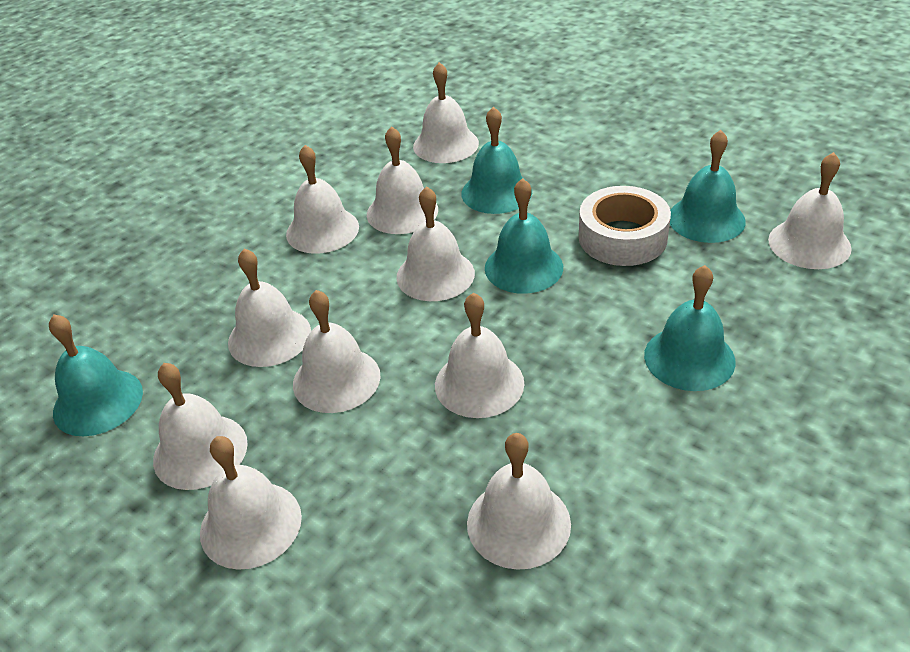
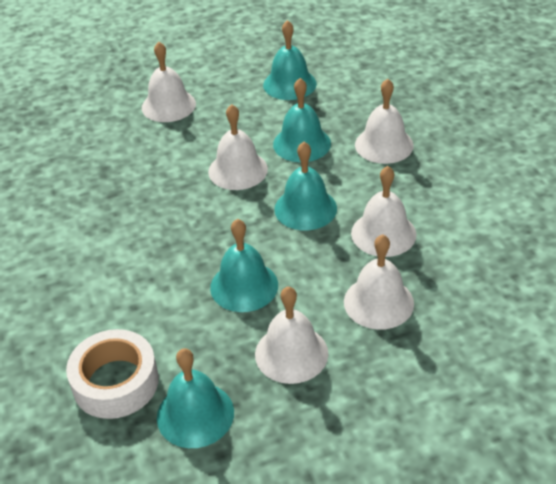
white bell: [153,363,248,490] [200,436,302,570] [228,248,311,367] [286,145,359,254] [293,290,381,413] [367,126,438,234] [396,186,475,301] [413,62,479,163] [435,293,524,418] [467,433,571,570] [768,152,852,269] = 11 -> [142,42,196,122] [208,104,268,190] [255,286,328,384] [344,234,414,330] [351,166,416,257] [355,79,414,164] = 6

